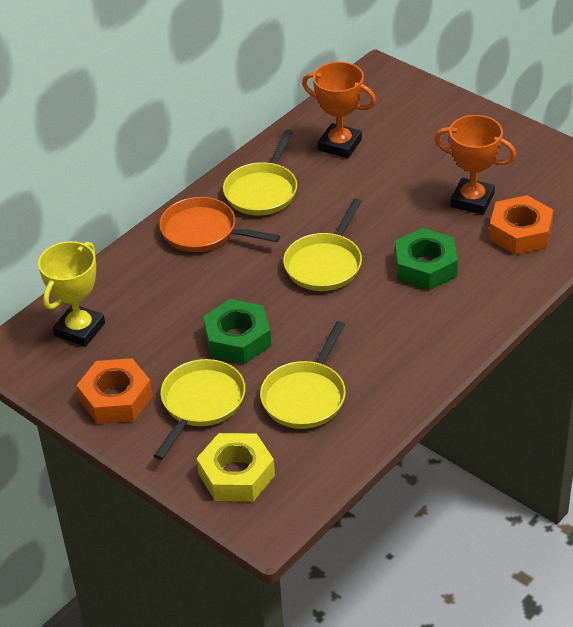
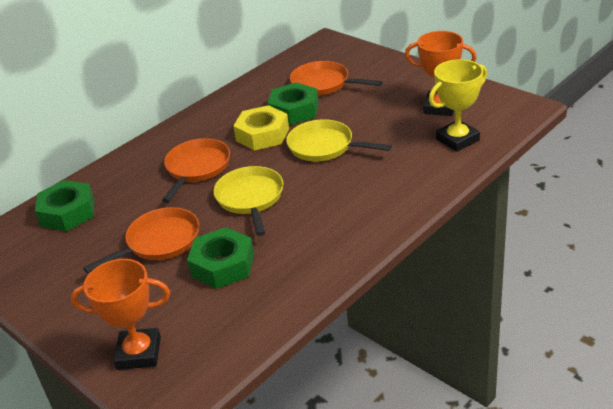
green nut: [203,299,271,364] [395,228,458,290] = 2 -> [35,180,94,231] [187,227,254,289] [268,82,319,125] = 3
orange nut: [77,358,153,424] [489,195,553,255] = 2 -> none = 0
orange pan: [159,197,280,252] = 1 -> [83,207,199,273] [162,138,230,203] [290,61,382,95] = 3
yellow pan: [154,359,245,460] [223,129,297,215] [260,321,346,429] [283,199,362,291] = 4 -> [213,166,284,236] [286,119,392,162] = 2

